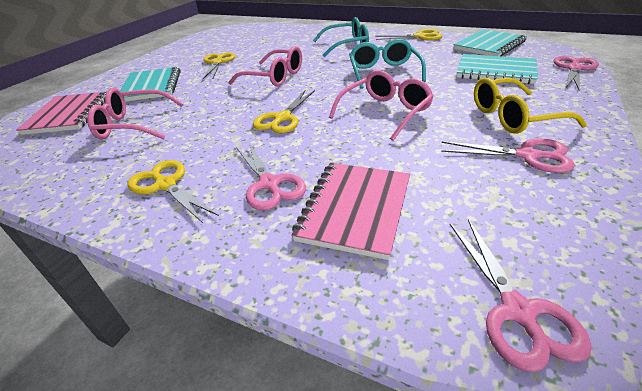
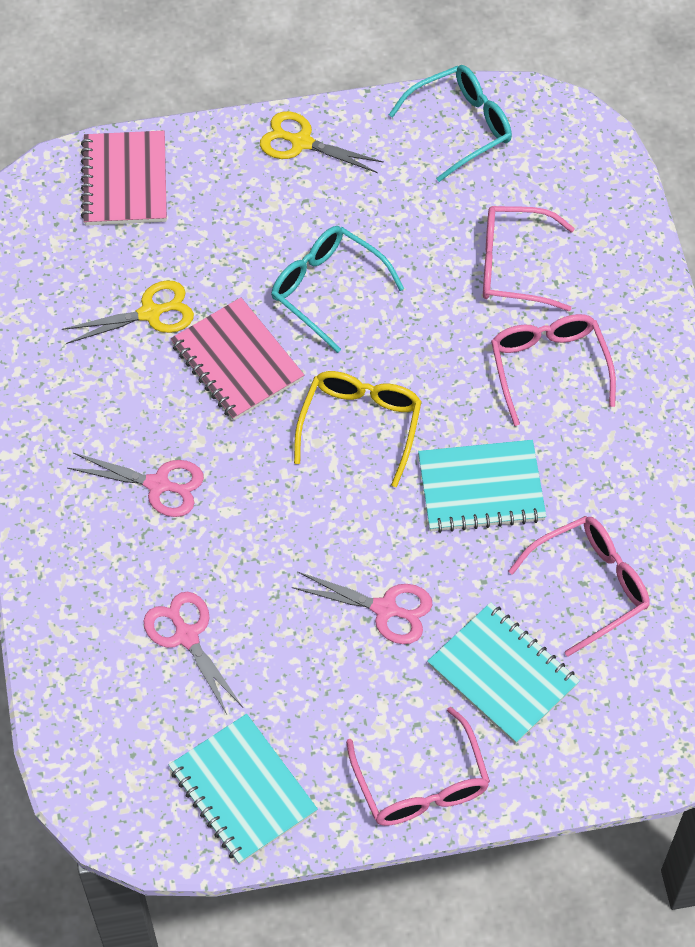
pink glasses: [87,88,184,140] [228,46,302,87] [329,70,434,141] = 3 -> [346,707,490,826] [483,206,575,311] [491,314,616,426] [508,516,650,657] = 4
pink scissors: [236,143,306,211] [441,138,575,173] [450,219,592,372] [553,56,599,90] = 4 -> [67,453,204,517] [144,592,243,714] [292,572,432,644] = 3
yellow scissors: [128,160,219,223] [203,52,235,79] [253,90,315,133] [375,29,442,40] = 4 -> [62,280,194,344] [260,111,384,173] = 2

